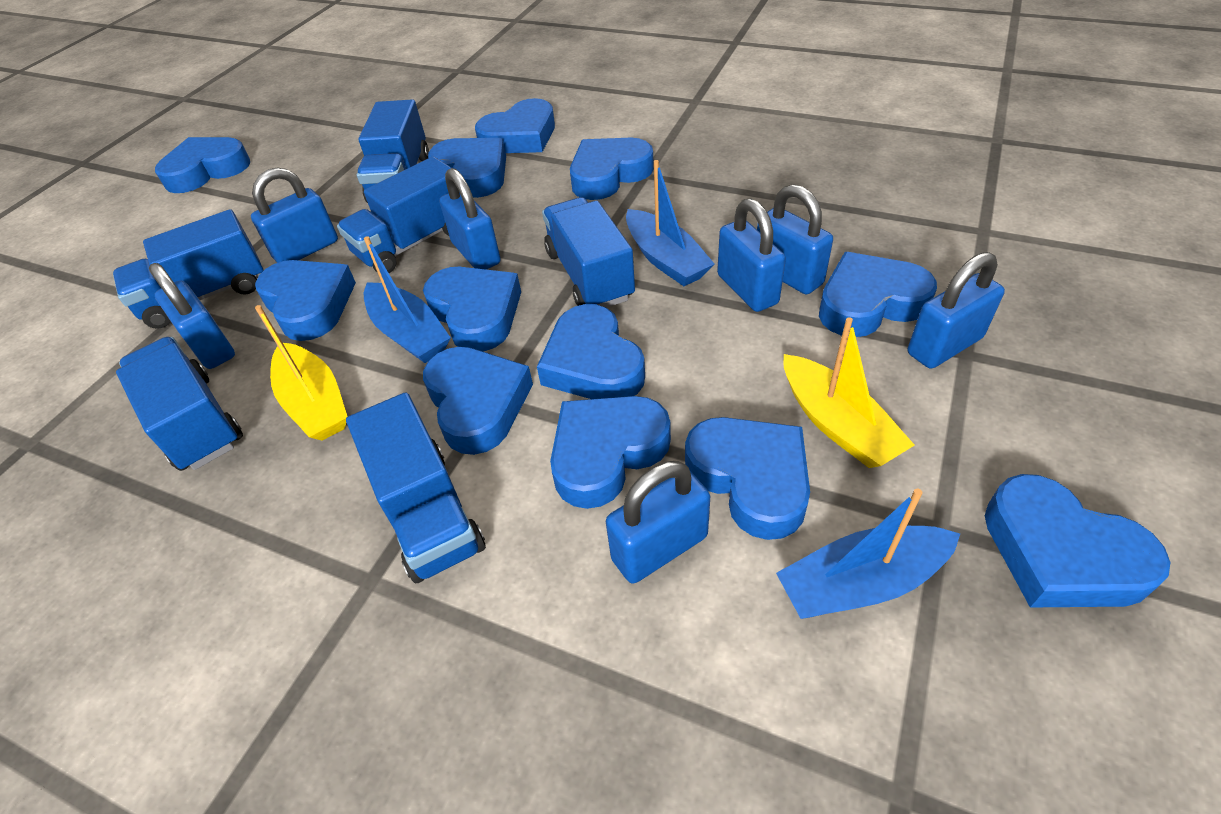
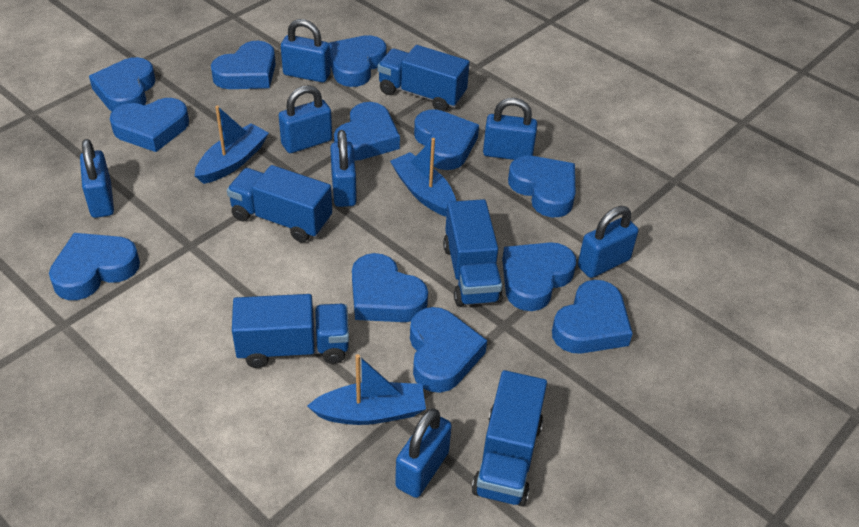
blue truck: [113,209,264,329] [116,337,243,471] [337,157,451,273] [346,392,486,583] [357,99,429,203] [542,197,635,308] = 6 -> [227,165,332,242] [232,294,349,368] [378,45,469,111] [443,199,503,306] [472,370,547,506] = 5
yellow boat: [255,305,348,441] [783,317,914,468] = 2 -> none = 0

